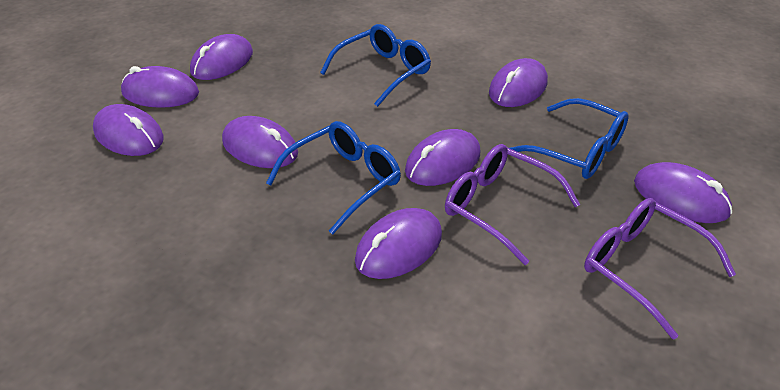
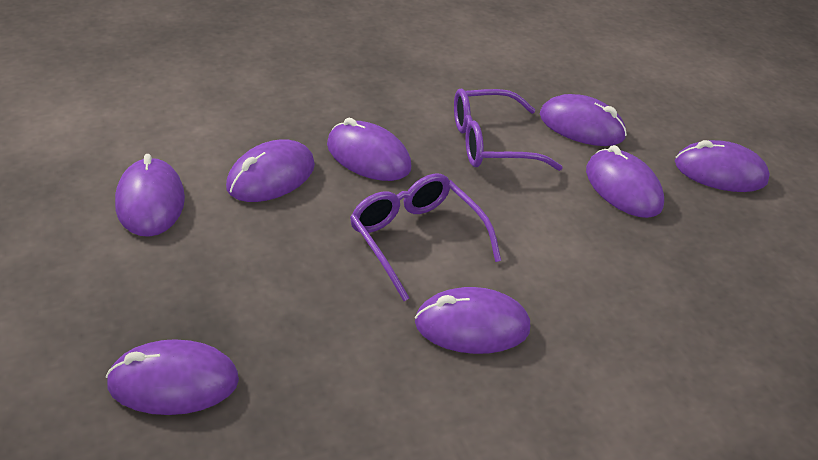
blue glasses: [266,121,401,235] [320,24,431,107] [510,98,629,179] = 3 -> none = 0

